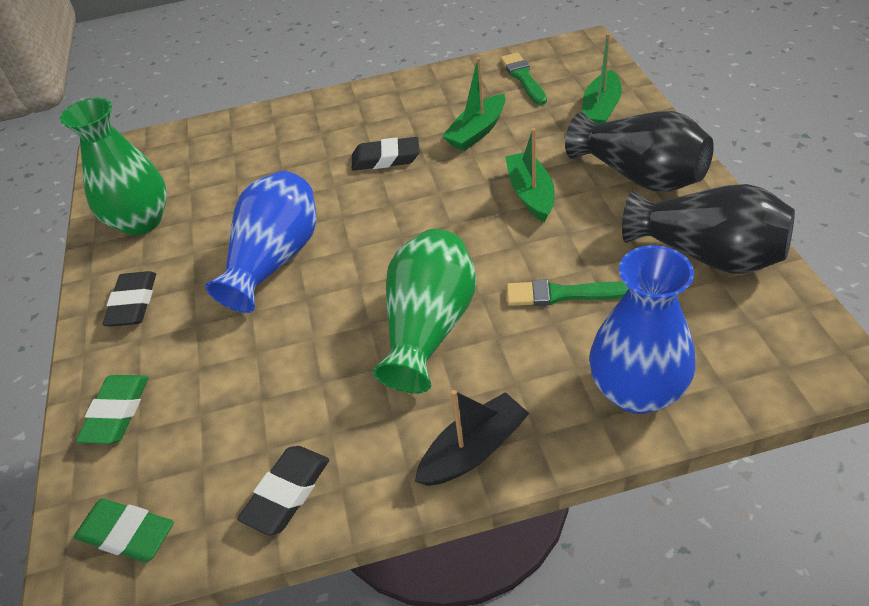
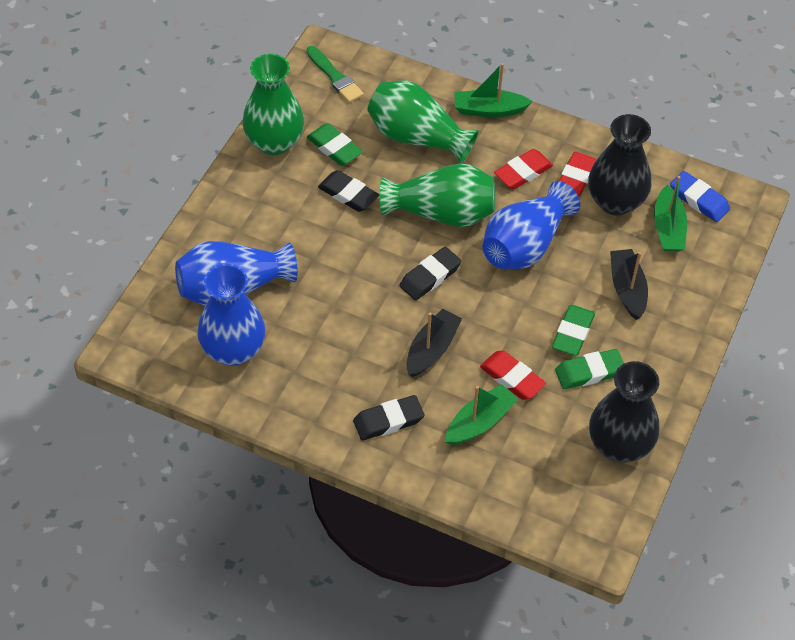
black boat: [415,390,530,486] = 1 -> [406,308,462,377] [610,249,648,320] = 2
blue eraser: none = 0 -> [670,171,730,222] = 1
blue vase: [205,171,317,313] [589,245,696,414] = 2 -> [175,241,298,306] [197,264,266,366] [483,181,580,269] = 3
green brush: [500,53,547,105] [507,279,629,306] = 2 -> [306,46,364,103] = 1
green eraser: [74,499,174,562] [76,375,149,444] = 2 -> [307,123,363,166] [552,305,595,356] [555,349,624,389] = 3
green vase: [60,98,167,236] [373,229,476,393] = 2 -> [242,54,304,155] [367,80,479,164] [380,163,495,227] = 3
red eraser: none = 0 -> [480,350,546,400] [494,149,553,189] [559,152,597,197] = 3

